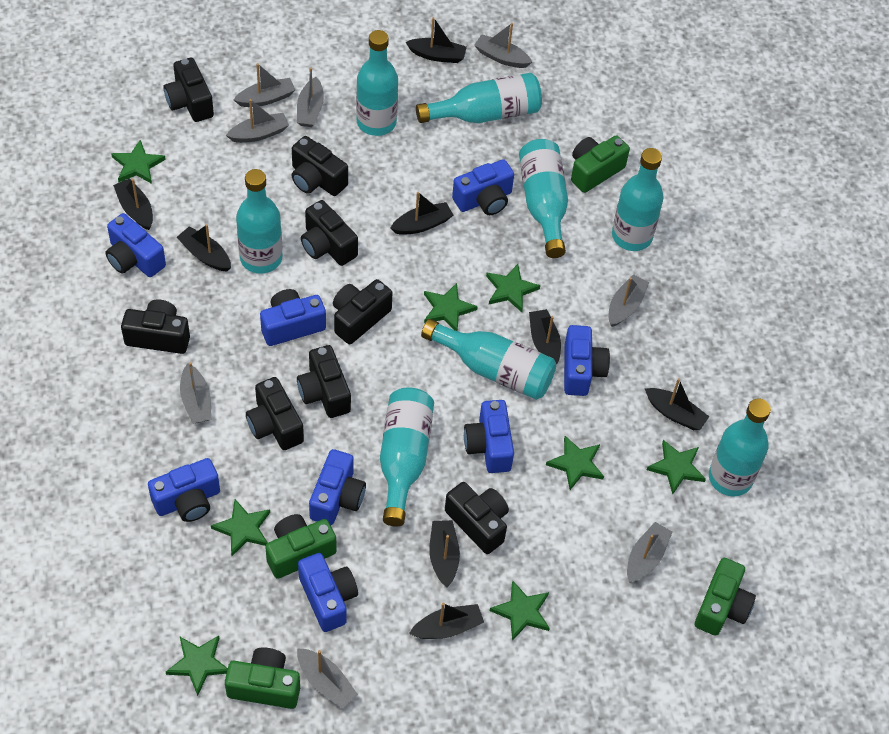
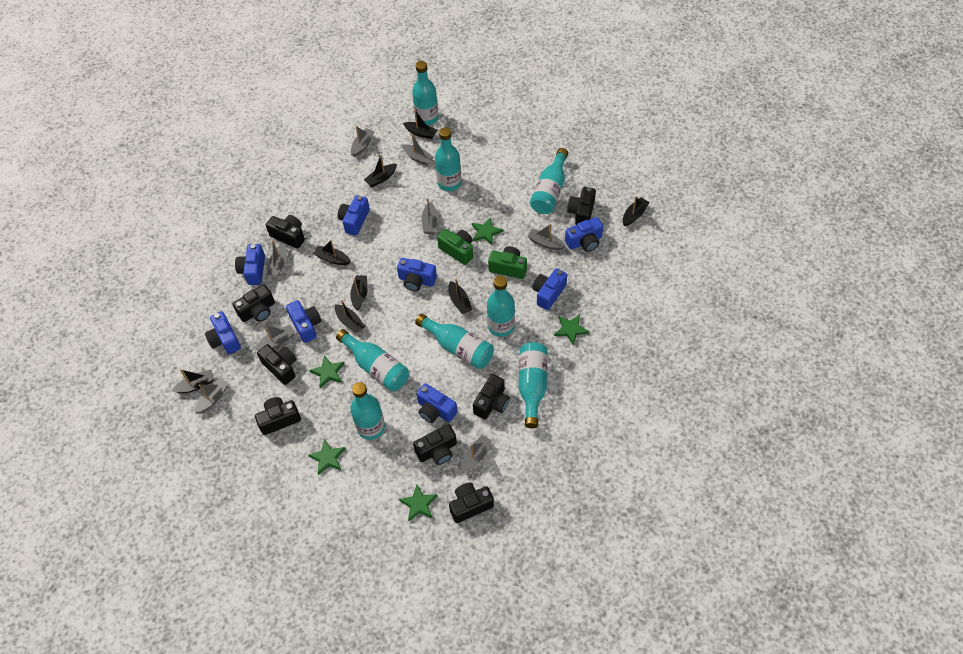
green camera: [225,648,300,709] [265,514,336,579] [571,135,630,193] [695,558,756,636] = 4 -> [437,229,473,265] [488,246,527,279] = 2
green star: [111,140,166,184] [166,636,228,696] [211,499,270,556] [424,283,478,331] [486,264,540,312] [490,581,550,641] [546,436,604,490] [647,440,706,494] = 8 -> [308,439,346,475] [309,355,345,388] [399,485,438,522] [472,217,503,245] [554,315,589,345] = 5

